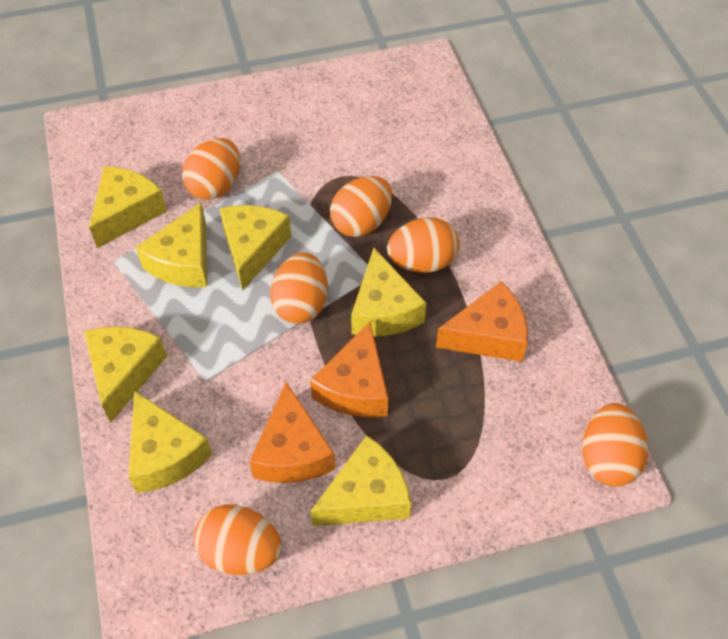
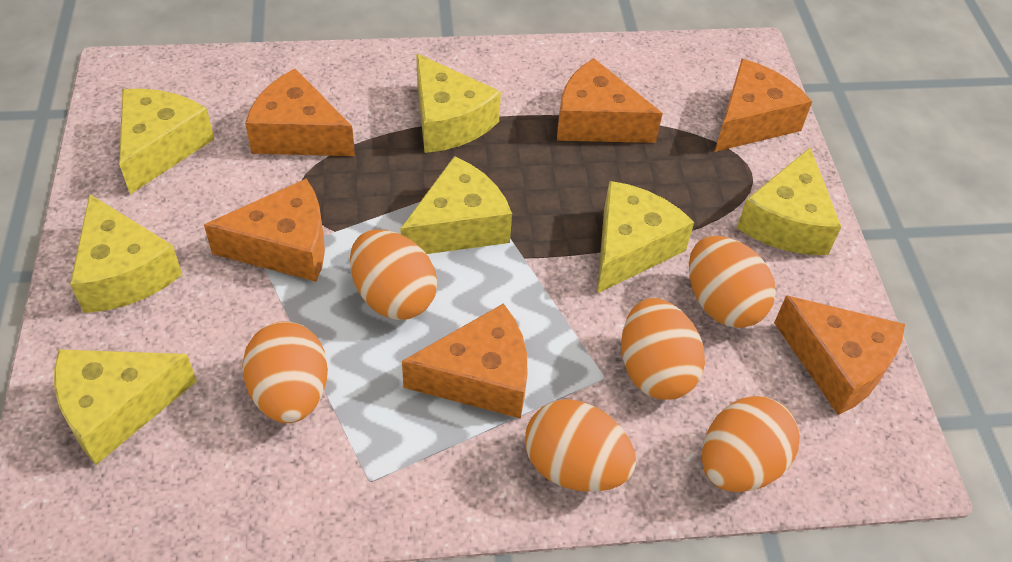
orange cheese: [249,382,335,483] [310,322,389,418] [436,281,528,362] = 3 -> [204,179,325,282] [245,69,355,156] [402,303,527,419] [557,58,663,143] [715,59,812,152] [774,295,905,415] = 6

